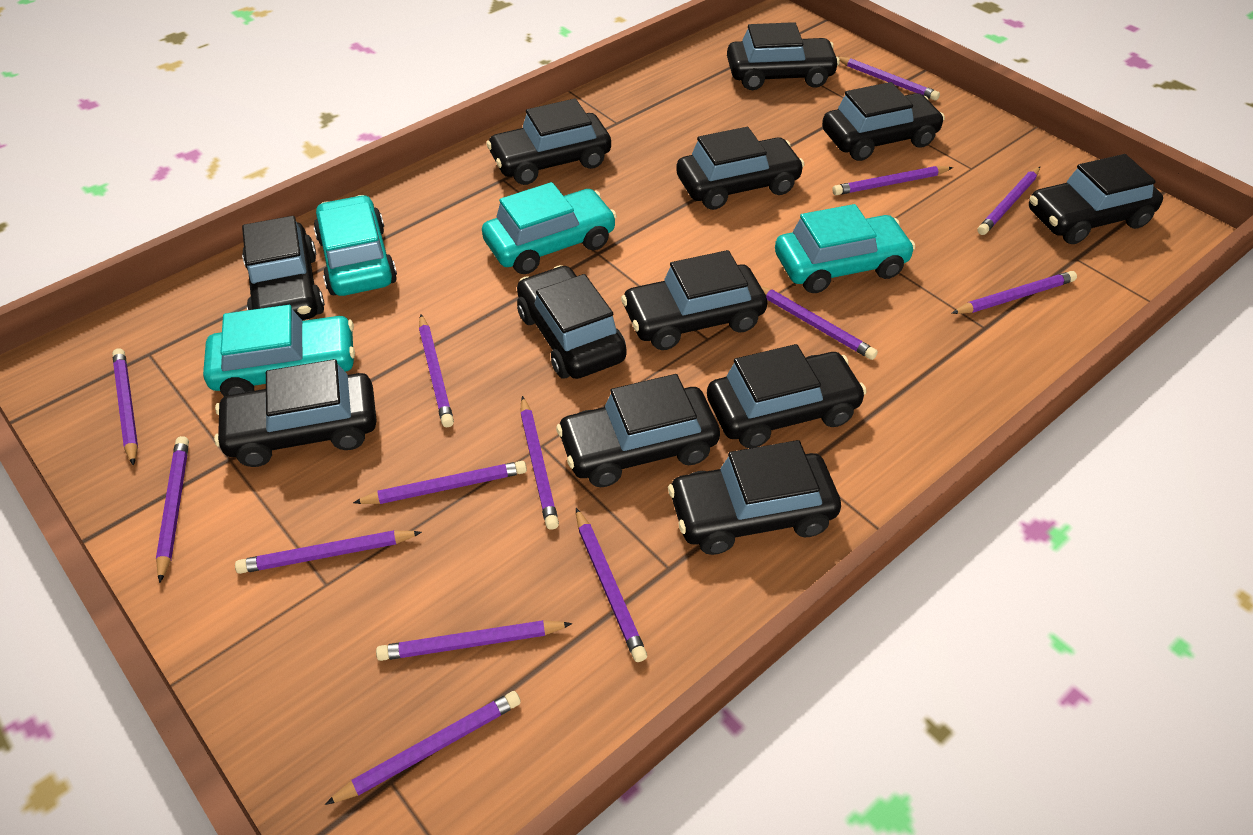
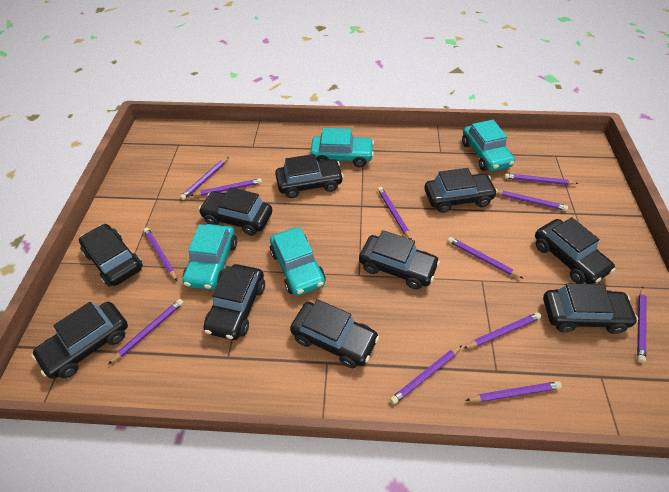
black car: [214,359,377,467] [242,216,325,320] [486,98,611,185] [517,265,626,379] [556,374,720,487] [621,250,767,350] [668,440,841,555] [676,127,805,210] [707,344,866,448] [727,22,840,90] [822,82,945,161] [1029,154,1163,244] = 12 -> [31,302,128,379] [79,224,143,287] [198,187,272,236] [203,264,265,340] [275,154,344,198] [290,299,379,368] [359,230,440,290] [424,168,498,213] [535,217,615,284] [543,283,638,334] = 10
purple pencil: [112,348,138,466] [156,436,189,583] [235,530,422,574] [325,691,521,805] [353,461,527,504] [376,620,572,661] [419,314,454,427] [520,396,559,530] [576,508,647,662] [761,286,878,360] [832,166,953,195] [839,57,940,101] [951,271,1077,314] [977,167,1040,235] = 14 -> [108,299,184,364] [143,227,177,281] [180,157,229,200] [190,178,262,196] [378,187,412,240] [390,345,462,404] [448,237,524,279] [463,312,541,349] [465,381,562,402] [497,190,568,211] [504,173,579,185] [637,286,647,363] = 12

